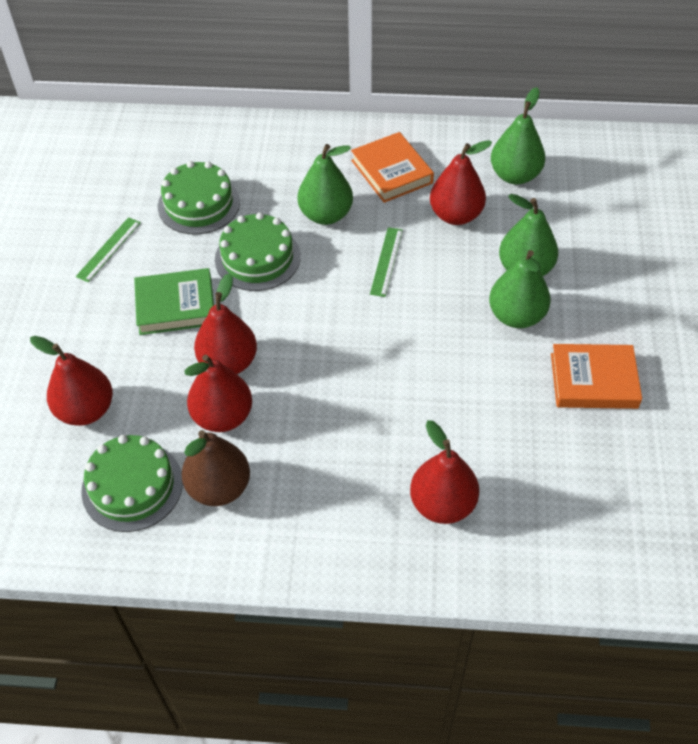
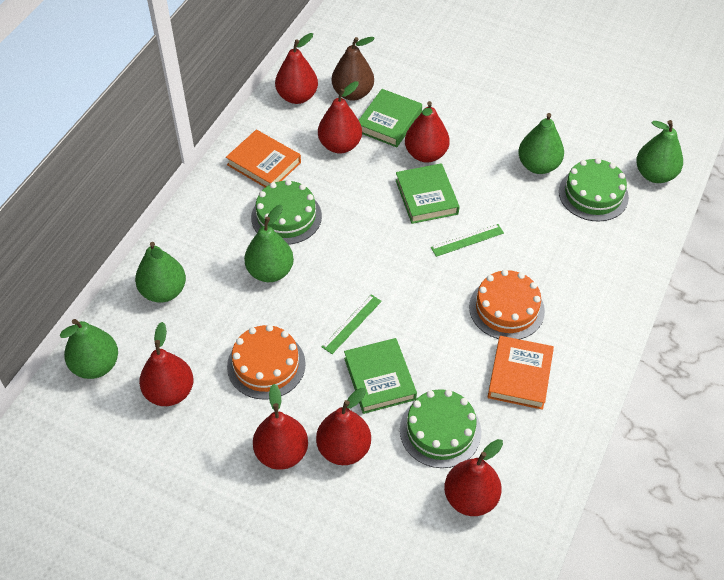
green book: [134,268,214,335] = 1 -> [344,338,417,414] [359,89,422,147] [396,163,460,224] = 3
green pear: [298,144,353,225] [489,250,550,328] [491,87,545,185] [499,194,558,276] = 4 -> [60,319,118,379] [135,242,186,303] [244,205,294,282] [518,113,564,174] [636,120,683,183] = 5
orange cake: none = 0 -> [227,325,306,399] [469,269,545,339] = 2
red pear: [30,336,113,426] [184,355,252,432] [194,273,257,374] [410,420,479,524] [430,140,492,225] = 5 -> [139,322,194,406] [253,384,308,470] [275,33,318,104] [316,388,371,465] [318,81,362,153] [405,101,450,163] [444,439,503,516] = 7

